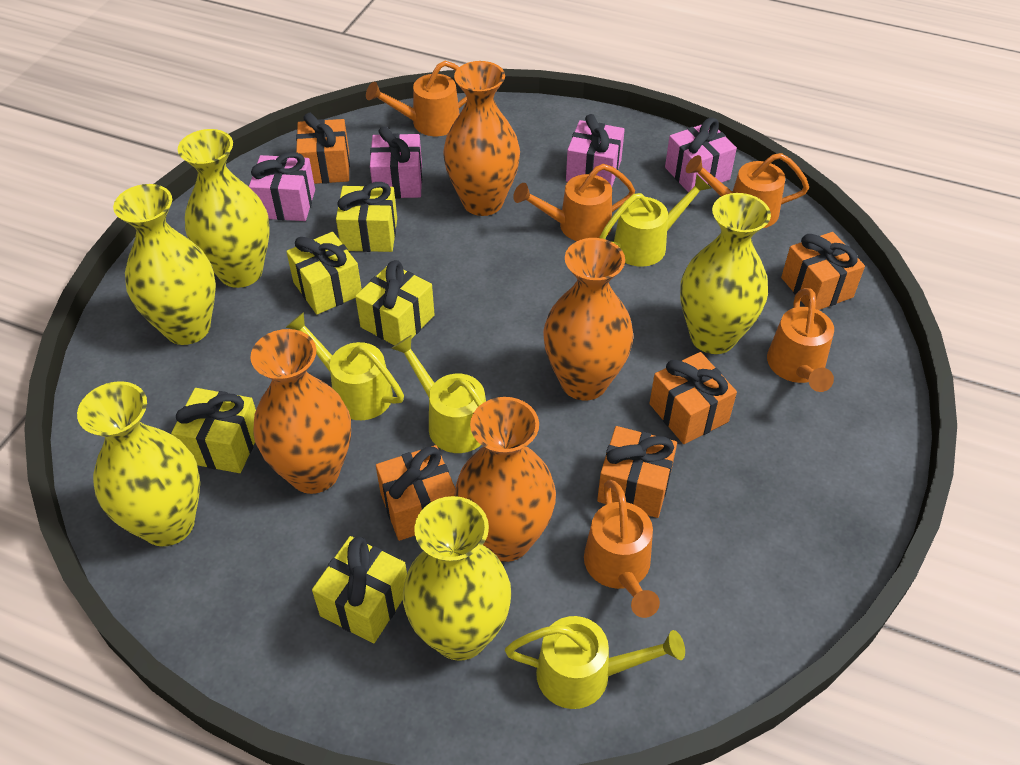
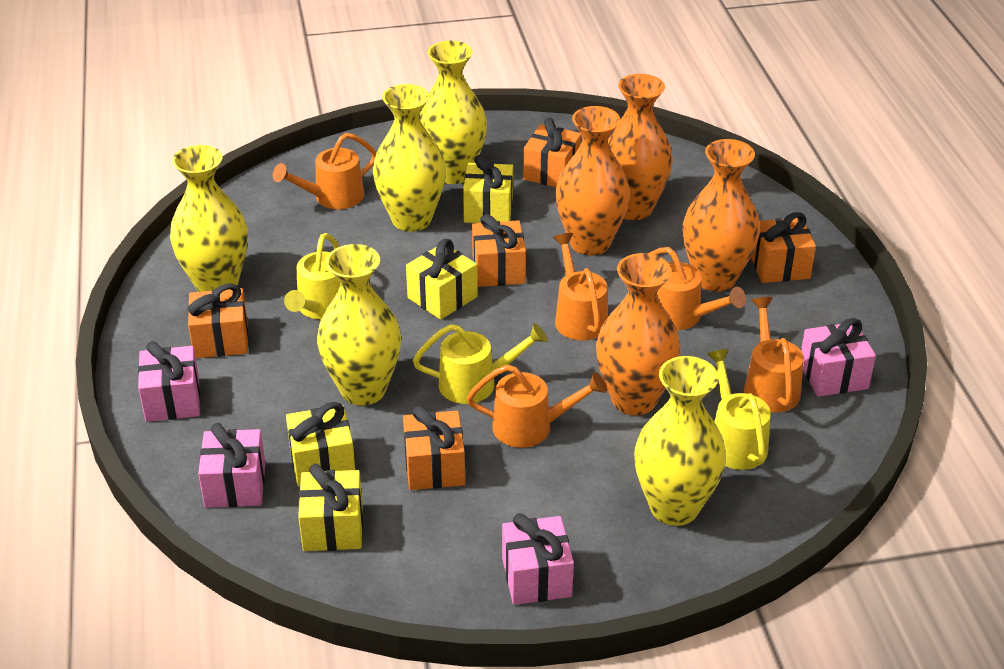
yellow gift: [171,388,256,473] [286,232,362,315] [312,536,407,643] [336,182,397,252] [355,260,435,345] = 5 -> [286,402,355,486] [298,464,363,551] [406,239,477,320] [463,155,513,223] = 4
yellow watering can: [285,312,404,420] [391,335,486,453] [505,616,685,709] [600,174,712,267] = 4 -> [284,233,341,319] [413,323,548,404] [707,349,771,470] = 3

